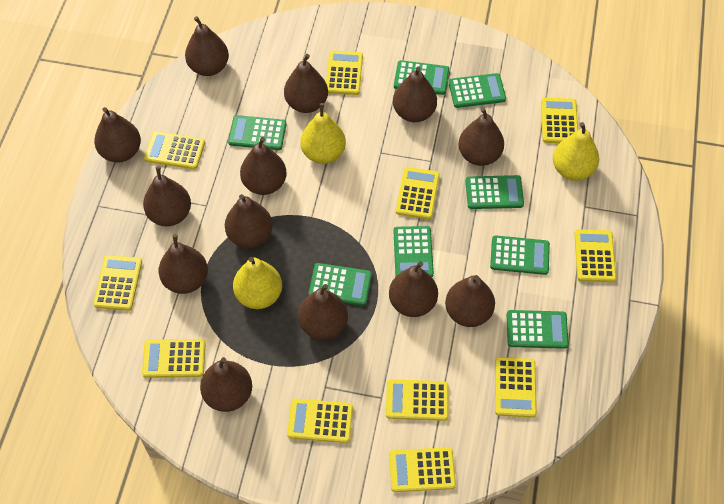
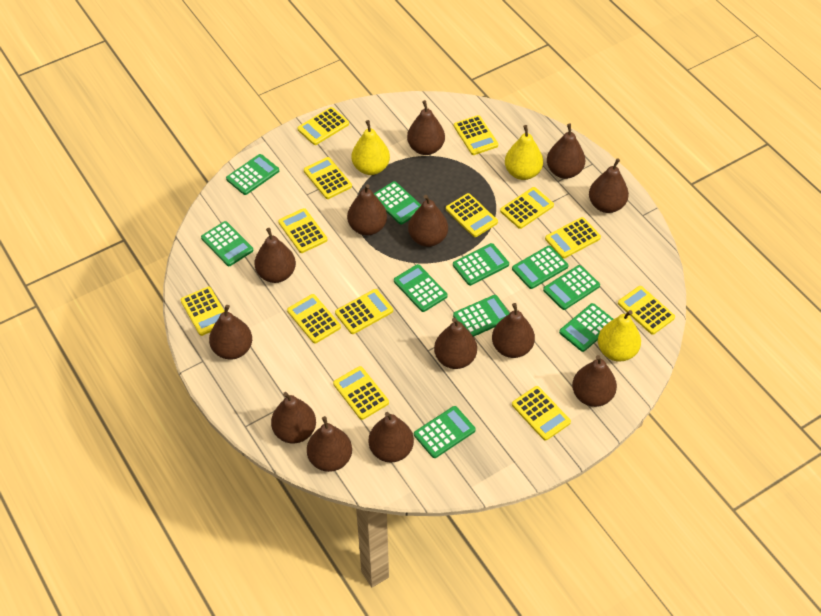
green calculator: [228,115,287,150] [308,263,372,306] [393,226,434,277] [394,60,449,95] [449,73,506,108] [466,175,524,209] [490,235,550,275] [507,310,569,349] = 8 -> [201,221,253,266] [226,154,279,195] [374,181,421,224] [394,264,448,312] [414,406,476,458] [453,243,509,286] [453,295,510,337] [512,246,568,289] [543,265,600,310] [559,303,613,352] = 10
yellow calculator: [93,255,142,311] [142,339,206,378] [144,131,205,169] [287,399,353,443] [326,50,363,95] [386,379,449,421] [389,447,456,492] [396,167,440,220] [495,357,537,418] [541,98,578,143] [574,229,616,282] = 11 -> [181,287,225,336] [278,208,327,253] [287,294,341,343] [297,107,349,145] [304,157,352,199] [333,366,389,420] [335,289,393,334] [446,193,498,237] [454,115,498,155] [500,187,554,229] [512,386,571,441] [545,217,601,259] [618,286,675,335] = 13

